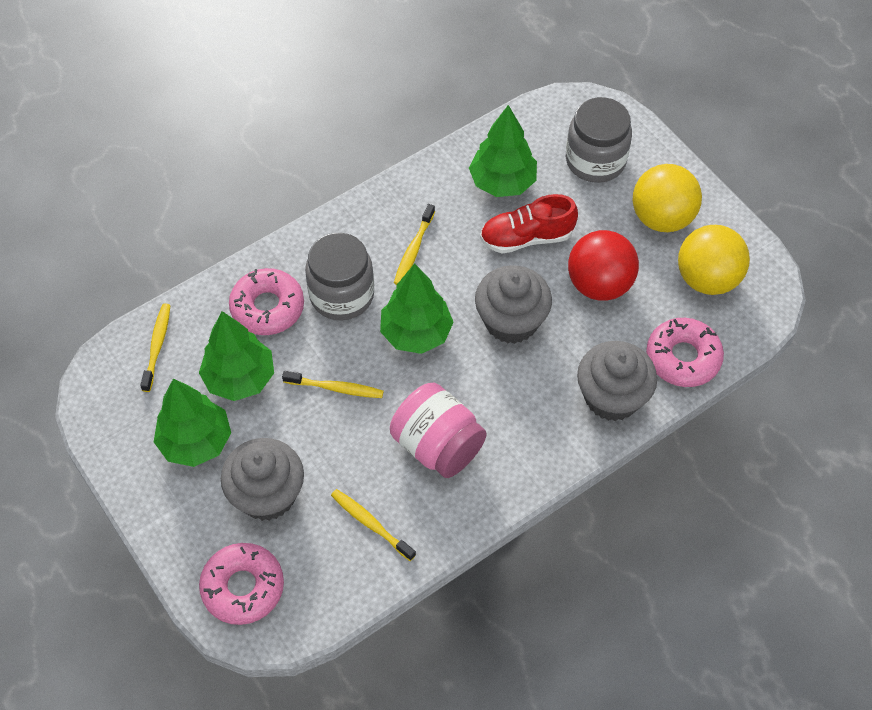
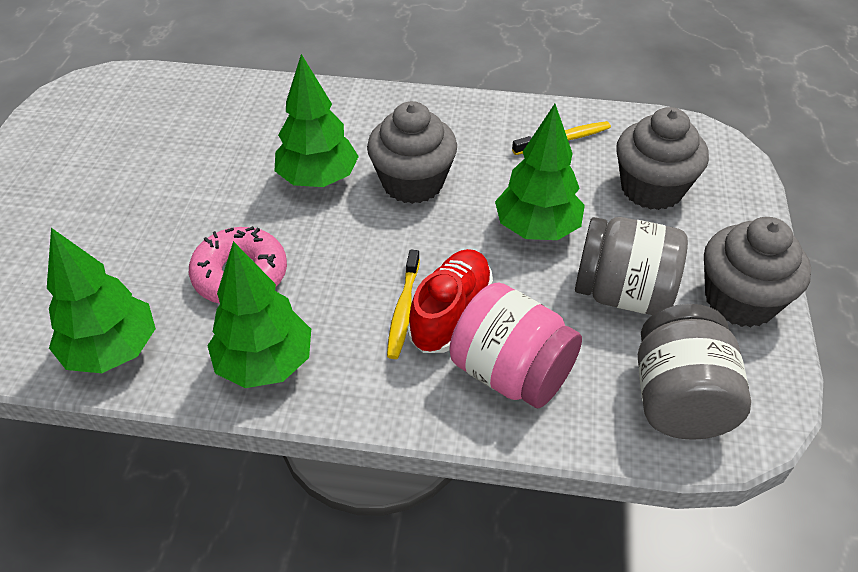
pink donut: [199,543,284,625] [229,268,304,335] [646,318,724,387] = 3 -> [189,226,287,304] = 1
red ball: [568,230,639,301] = 1 -> none = 0
yellow ball: [633,164,702,232] [678,225,750,295] = 2 -> none = 0
yellow toothbrush: [140,304,170,392] [282,371,384,398] [331,489,416,561] [394,204,435,285] = 4 -> [387,250,420,359] [512,121,611,155] = 2

